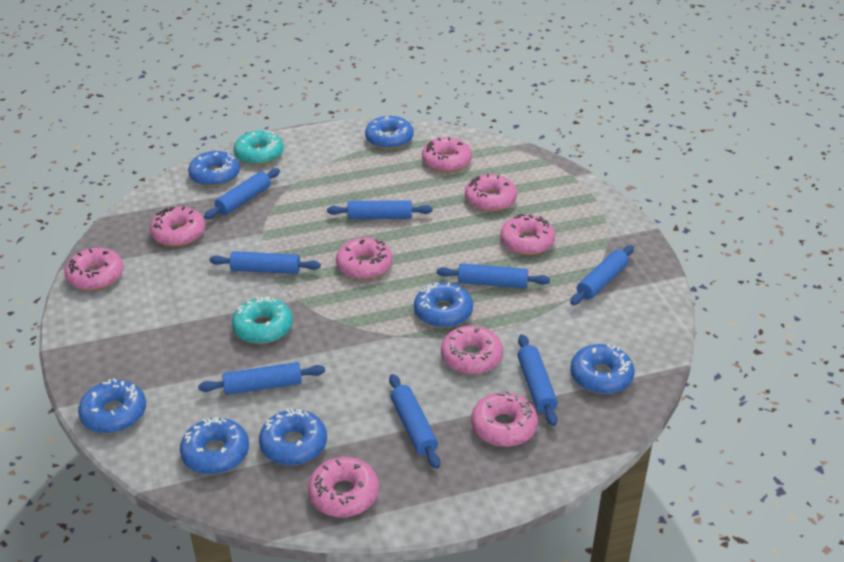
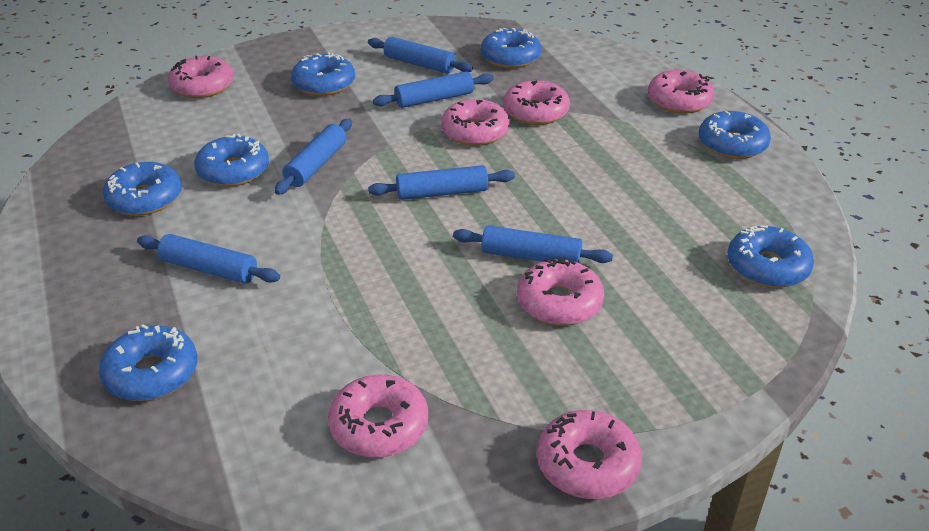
blue rolling pin: [198,362,325,395] [204,168,280,219] [209,251,321,274] [327,200,432,219] [389,374,440,469] [437,263,550,288] [517,334,558,426] [570,245,634,305] = 8 -> [137,234,280,284] [275,119,352,195] [368,37,473,74] [368,165,515,200] [373,71,494,108] [453,225,613,263] = 6
pink donut: [65,248,124,290] [150,207,205,247] [308,457,379,517] [336,238,392,279] [422,137,472,172] [441,325,503,374] [465,174,517,212] [471,391,538,447] [500,214,555,255] = 9 -> [168,56,234,98] [328,375,428,458] [441,99,510,146] [503,80,570,125] [517,258,604,325] [537,410,642,499] [648,70,714,114] = 7
turquoise donut: [232,297,293,344] [234,130,284,165] = 2 -> none = 0

